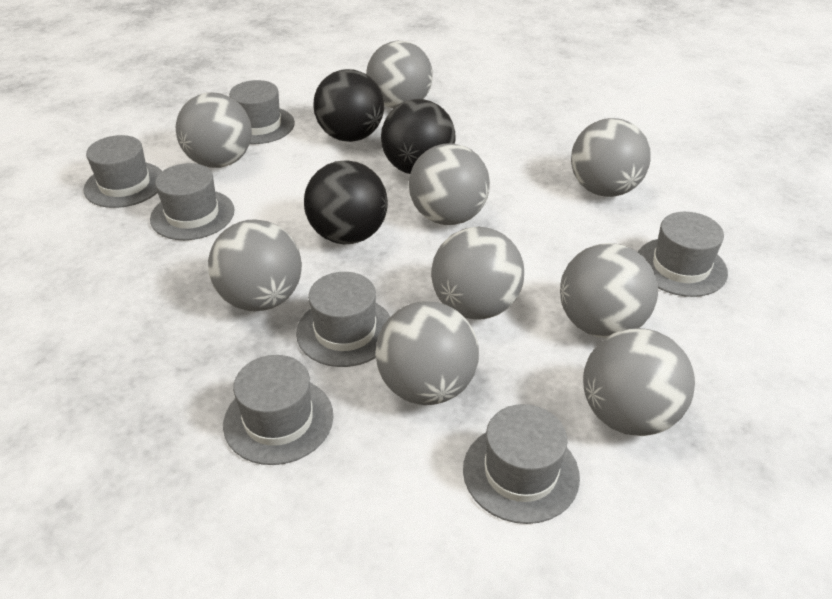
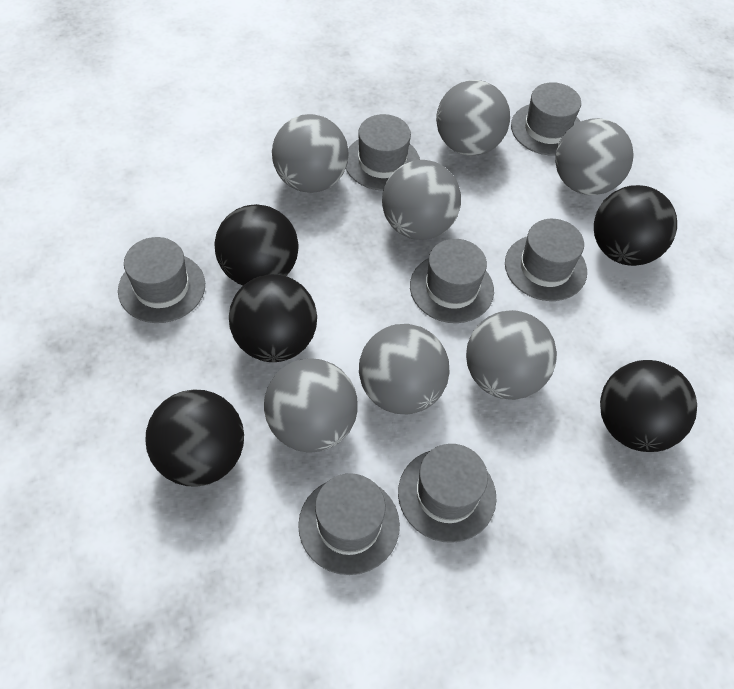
black ball: [304,160,388,244] [314,69,384,142] [381,99,456,174] = 3 -> [146,389,244,487] [215,204,299,285] [229,274,317,362] [594,185,677,266] [600,360,697,452] = 5
grey ball: [176,93,252,168] [208,219,302,311] [366,41,433,109] [375,301,479,405] [409,143,490,225] [431,227,524,320] [560,243,658,338] [571,118,651,197] [583,328,695,436] = 9 -> [264,358,358,453] [272,114,349,193] [359,324,449,414] [382,160,461,240] [436,80,510,156] [466,310,557,400] [555,118,634,195] = 7

